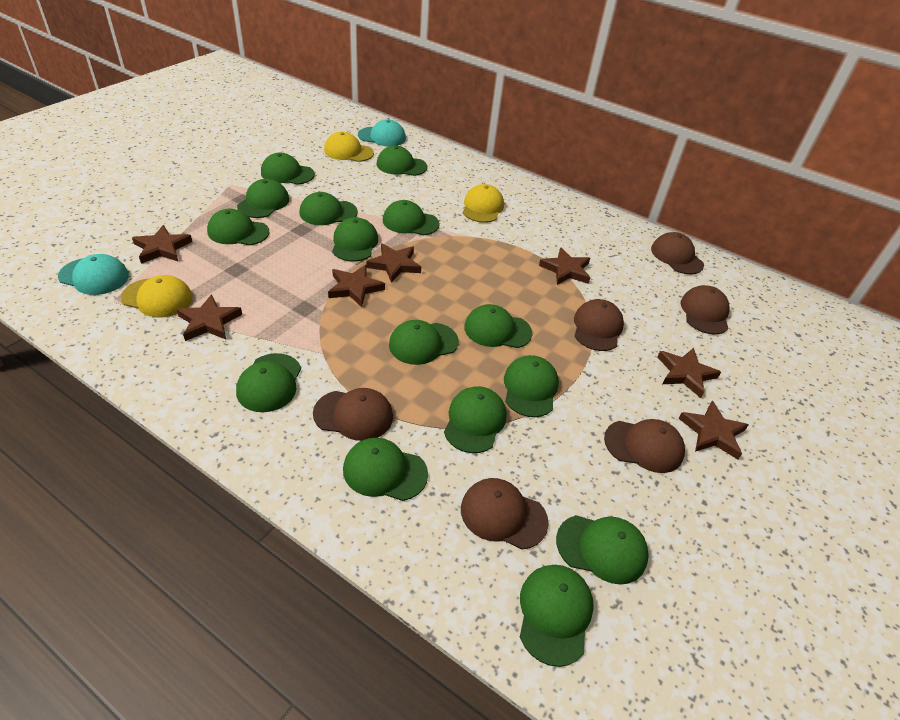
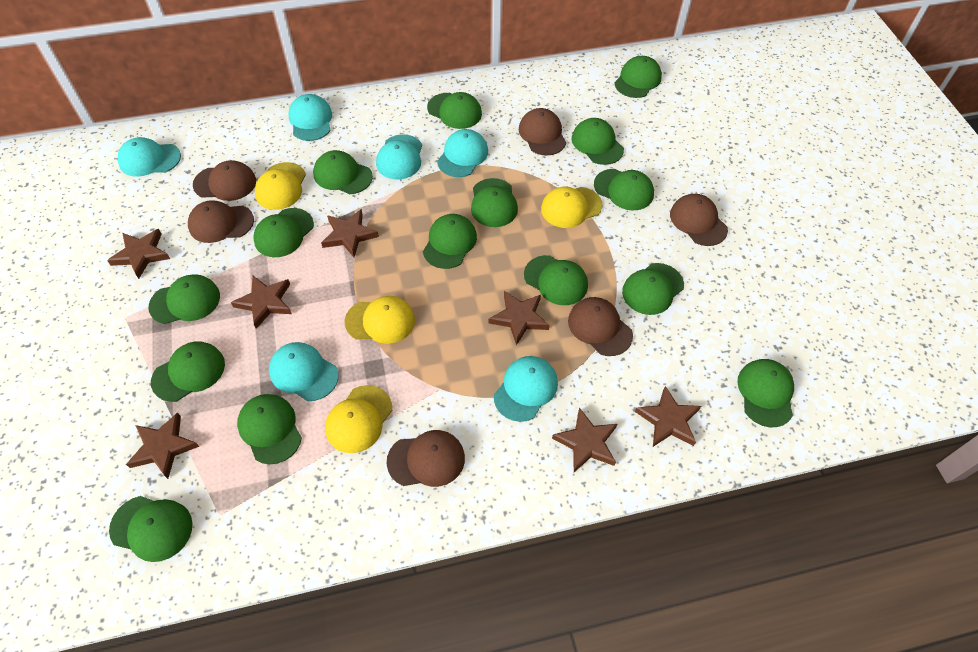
turquoise cap: [58,254,129,295] [358,119,406,147] = 2 -> [117,137,181,177] [269,342,339,401] [288,94,332,141] [376,135,422,179] [437,129,488,177] [494,356,558,422] = 6
yellow cap: [121,275,193,317] [324,132,374,162] [463,184,504,223] = 3 -> [255,162,306,210] [325,385,392,453] [345,296,415,344] [541,187,602,228] = 4

